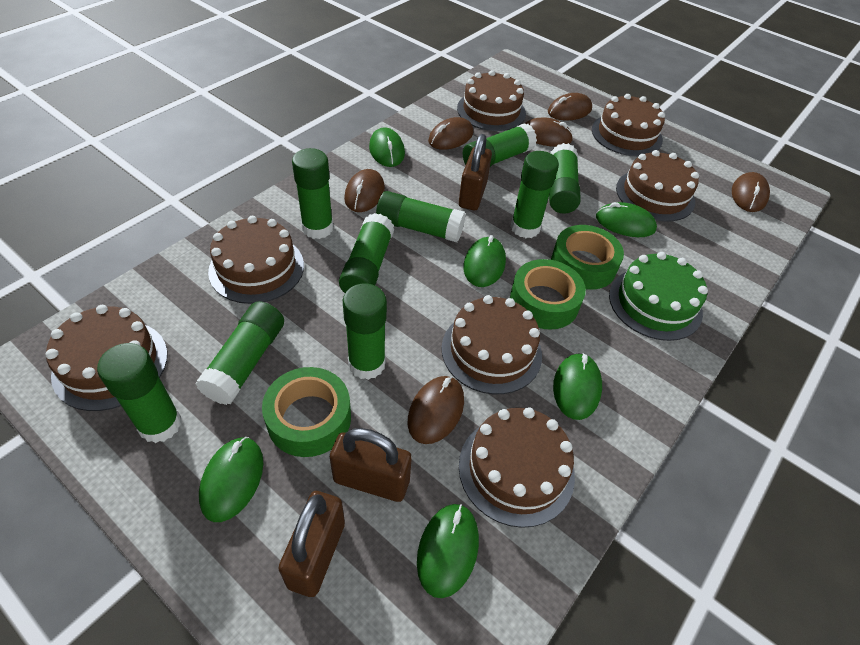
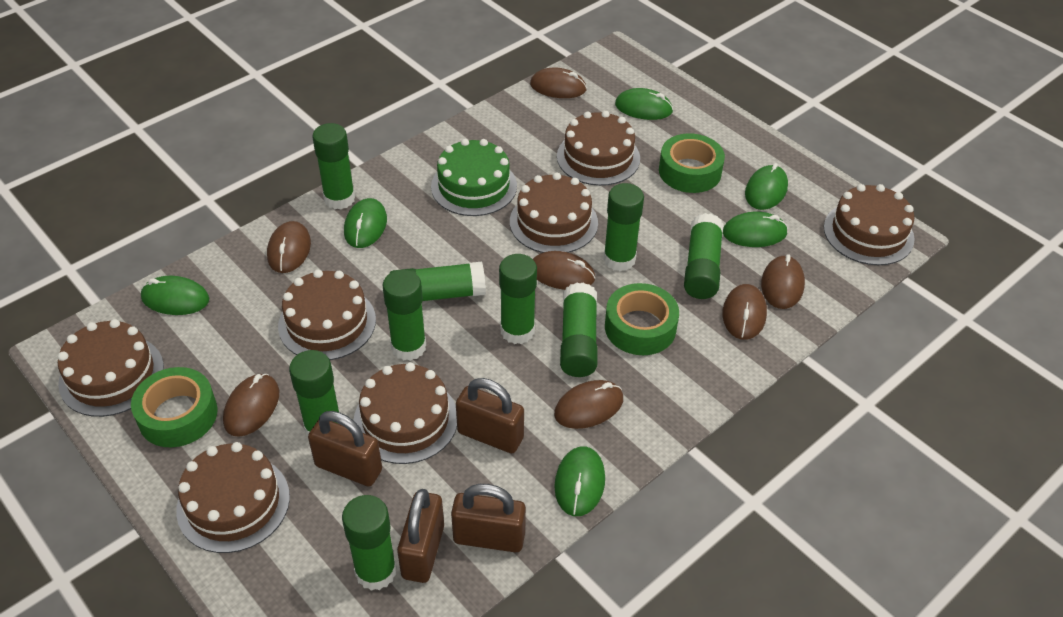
brown mouse: [344,169,385,212] [408,376,464,444] [428,117,473,150] [525,117,573,147] [548,93,592,121] [732,172,770,212] = 6 -> [223,374,279,437] [267,221,311,273] [530,68,587,98] [533,251,595,290] [554,380,623,429] [722,284,767,340] [761,254,805,309] = 7
brown padlock: [278,491,345,597] [330,428,412,502] [459,134,492,210] = 3 -> [308,411,382,487] [397,489,444,583] [451,484,526,552] [456,378,524,453] = 4

